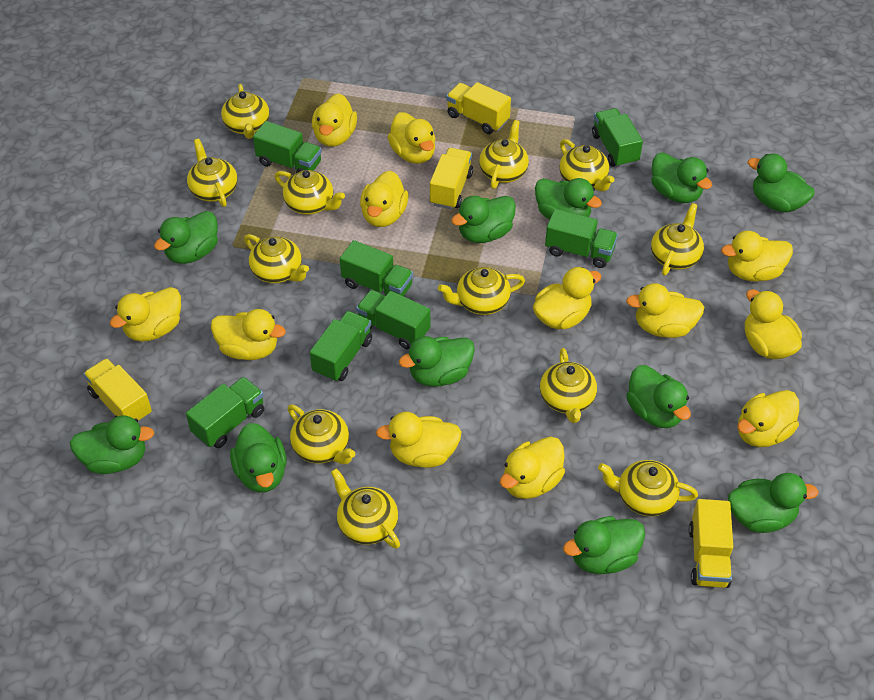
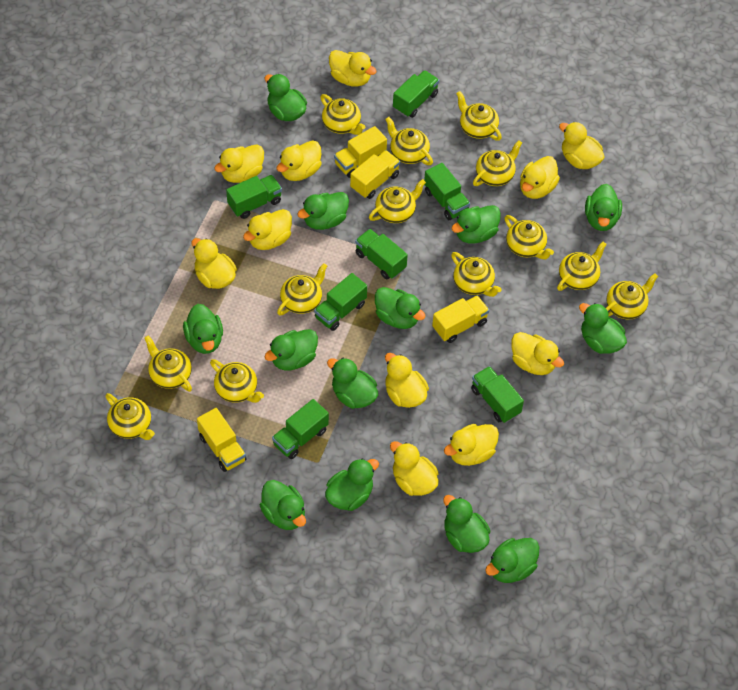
green duck: [70,415,154,474] [154,211,218,264] [230,423,287,493] [399,336,475,387] [451,196,516,243] [535,178,602,220] [563,516,645,574] [626,365,691,428] [651,152,712,203] [728,473,819,533] [748,154,815,212] = 11 -> [183,304,223,354] [260,480,306,530] [264,329,318,370] [265,74,307,121] [297,192,349,230] [325,458,379,511] [327,358,378,409] [375,287,426,329] [443,495,490,553] [451,205,501,244] [485,538,539,583] [579,303,627,354] [585,184,622,231] = 13
yellow duck: [110,287,181,341] [211,309,286,360] [312,93,357,147] [360,171,408,227] [376,412,462,468] [388,112,436,164] [500,437,565,499] [533,267,602,329] [626,283,704,338] [721,231,793,282] [737,390,799,447] [745,289,802,359] = 12 -> [191,238,237,289] [214,144,264,183] [243,209,292,250] [276,140,322,181] [329,50,377,87] [385,353,429,408] [390,441,439,496] [444,424,499,466] [511,332,564,375] [520,156,560,199] [559,122,605,169] = 11
yellow teapot: [187,139,237,207] [221,84,269,139] [244,234,309,283] [275,170,345,215] [288,405,355,464] [331,468,400,549] [438,267,525,315] [479,120,529,189] [540,348,597,423] [559,139,615,192] [598,460,698,517] [651,203,704,276] = 12 -> [105,393,155,440] [144,335,192,392] [210,359,264,403] [277,263,327,315] [320,94,365,135] [369,179,426,223] [385,117,433,165] [451,252,502,297] [456,91,502,141] [473,140,522,186] [504,215,554,260] [557,242,607,291] [606,273,658,319] = 13

